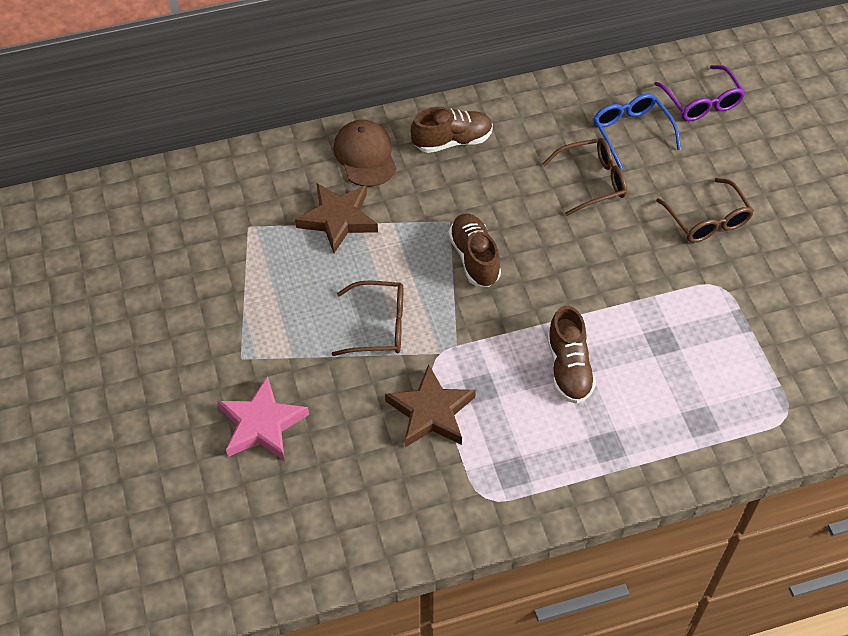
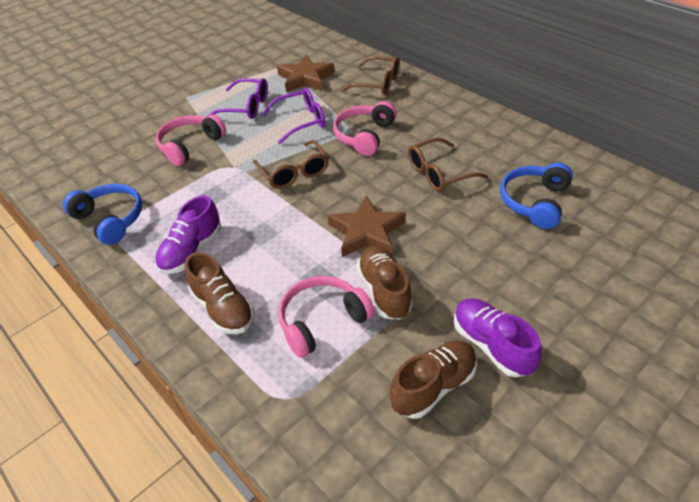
blue glasses: [593,94,681,169] = 1 -> none = 0
blue headphones: none = 0 -> [63,184,142,245] [500,162,573,229] = 2
brown cap: [333,120,397,187] = 1 -> none = 0
pink headphones: none = 0 -> [156,114,226,166] [278,276,375,358] [333,101,397,156] = 3
pink star: [218,376,309,461] = 1 -> none = 0
purple glasses: [655,65,745,121] = 1 -> [208,78,268,119] [262,88,325,144] = 2
purple shoe: none = 0 -> [155,195,221,274] [454,299,542,378] = 2

